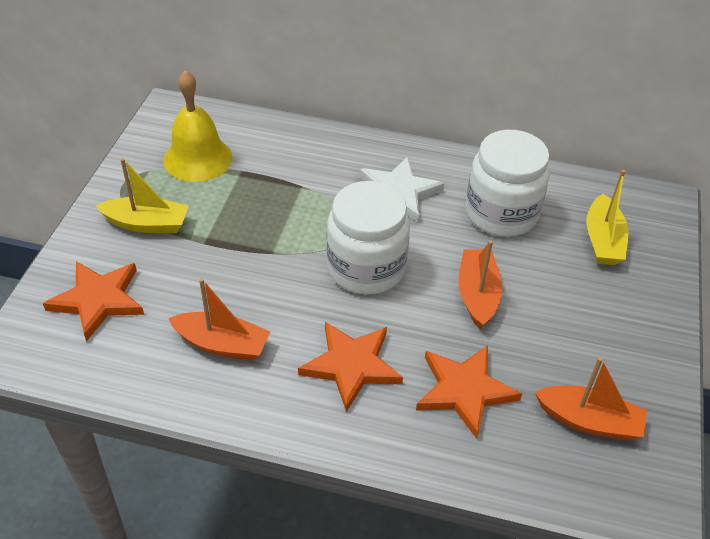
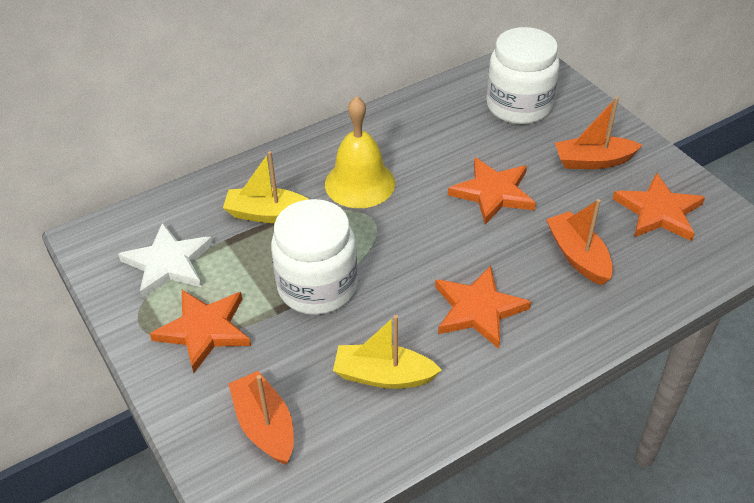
orange star: [43,261,144,342] [298,322,403,412] [416,345,522,439] = 3 -> [150,290,251,373] [435,266,531,349] [448,157,536,225] [613,173,705,241] = 4

